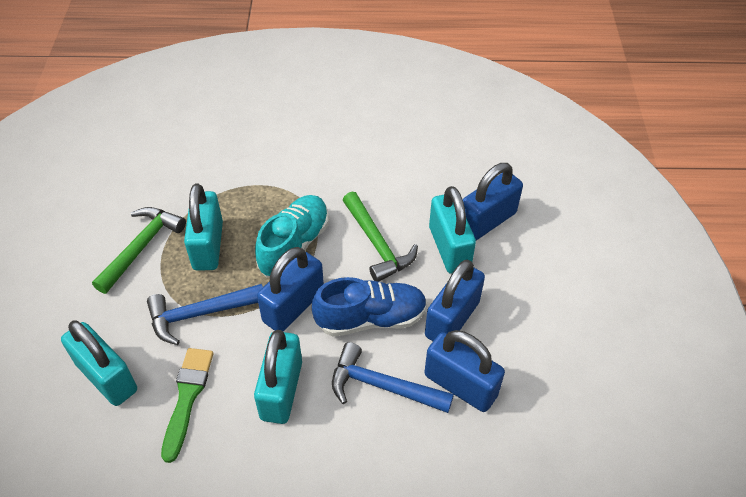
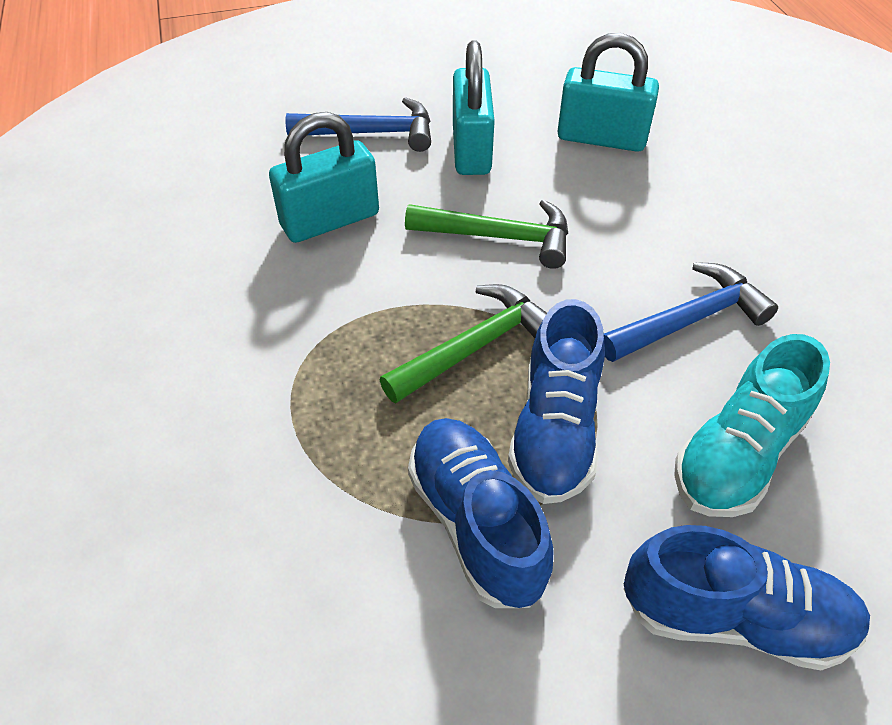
blue padlock: [257,247,324,331] [424,330,505,412] [425,260,485,341] [463,163,523,241] = 4 -> none = 0
blue shoe: [312,277,427,336] = 1 -> [408,418,553,608] [508,299,605,504] [624,525,870,670] = 3
green brush: [161,348,214,463] = 1 -> none = 0
turquoise padlock: [61,320,137,406] [184,184,223,271] [254,330,302,424] [429,186,476,274] = 4 -> [269,112,379,243] [453,41,495,175] [558,33,659,152] = 3

